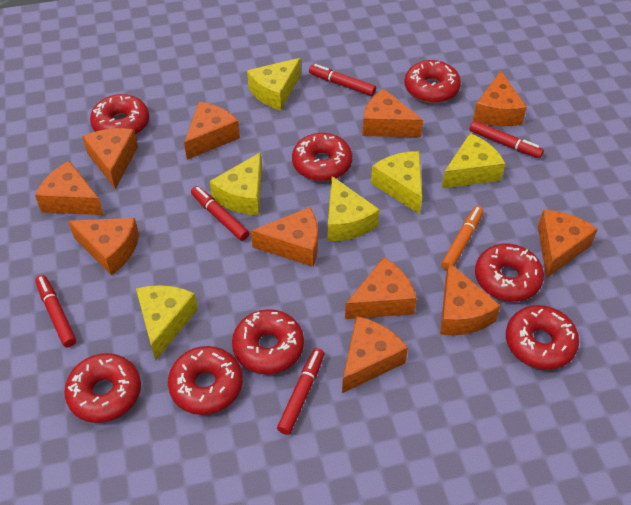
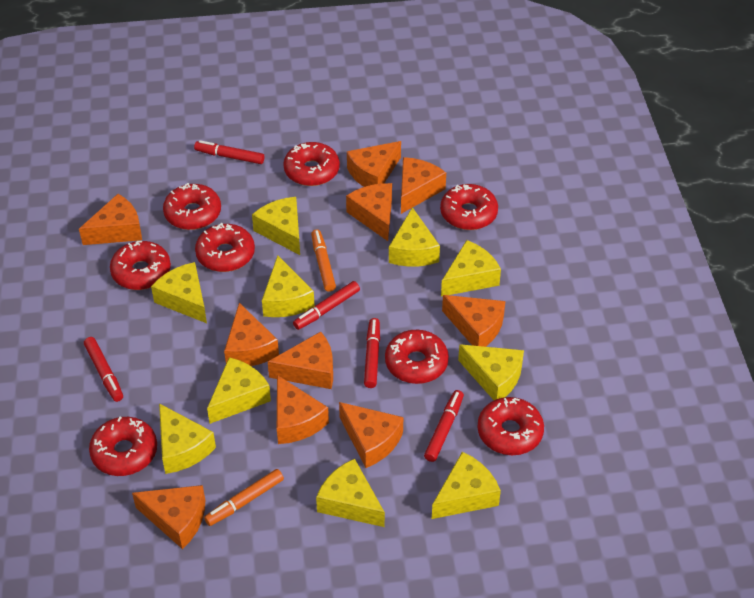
orange cheese: [35,161,104,215] [68,218,139,275] [82,128,138,189] [184,102,240,160] [251,207,318,267] [342,316,408,393] [345,257,417,319] [362,89,423,137] [440,262,501,335] [473,71,527,126] [538,210,598,278] = 11 -> [79,194,142,245] [132,485,205,549] [224,303,279,366] [268,332,333,389] [277,375,329,444] [339,402,403,468] [346,183,392,241] [347,141,401,187] [401,157,446,214] [442,295,506,347] = 10
orange marker: [441,206,484,270] = 1 -> [204,469,284,526] [311,229,336,292] = 2
yellow cheese: [136,285,198,361] [210,152,262,215] [247,58,301,110] [327,176,380,241] [371,151,422,214] [442,133,505,188] = 6 -> [151,262,207,323] [159,403,216,474] [207,357,271,424] [252,197,300,255] [262,256,315,317] [316,459,385,527] [389,207,440,267] [432,452,501,519] [441,240,501,297] [458,344,524,400] = 10

